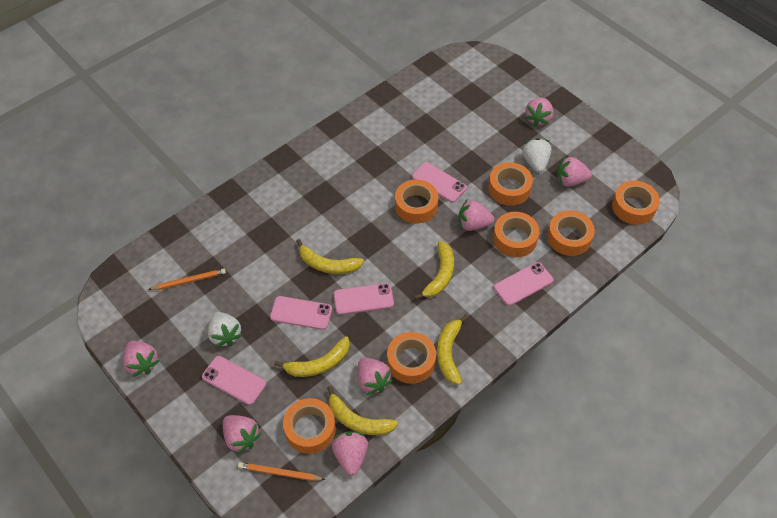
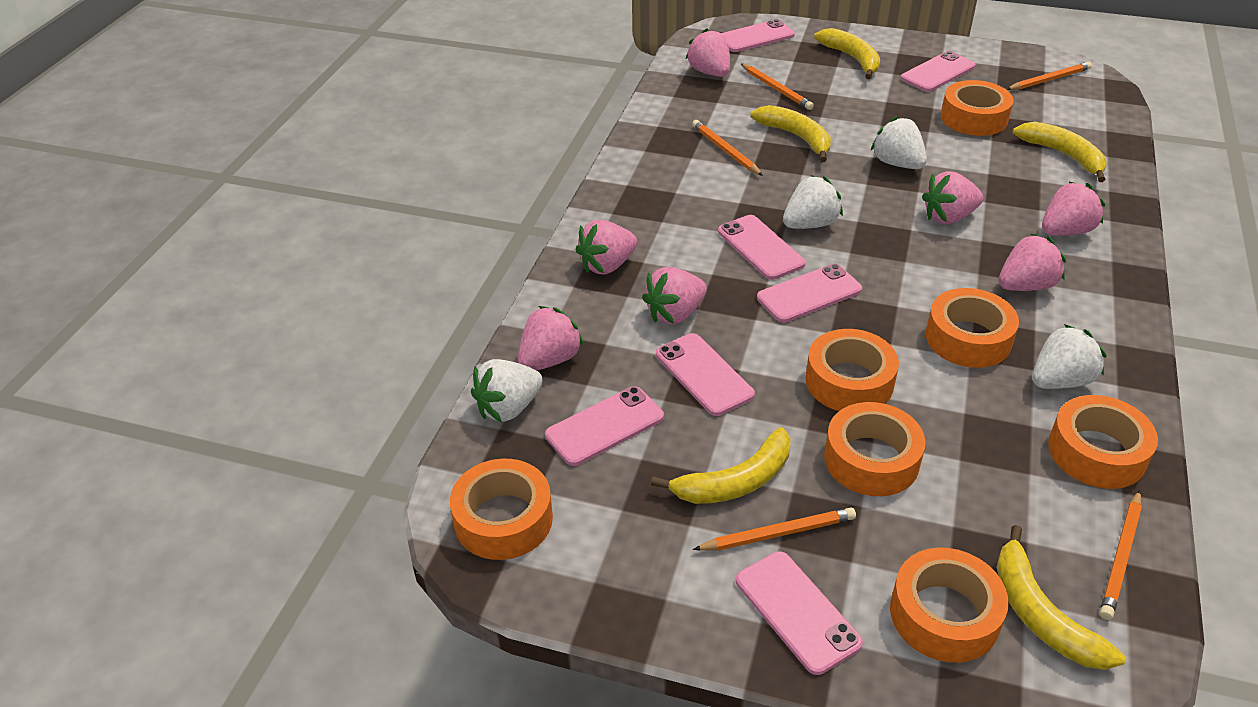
orange pencil: [148,268,226,290] [238,462,325,481] = 2 -> [692,120,763,176] [693,507,856,551] [741,64,814,110] [1006,62,1092,90] [1100,490,1142,620] = 5
pink phone: [202,356,266,405] [270,296,332,330] [334,283,394,315] [412,162,467,202] [494,262,553,306] = 5 -> [545,386,664,466] [656,333,755,416] [718,215,806,280] [721,19,795,52] [736,551,863,675] [757,264,862,323] [901,51,975,92] = 7
white strawberry: [208,312,242,347] [522,138,552,173] = 2 -> [471,359,543,422] [783,175,843,229] [871,116,927,169] [1032,324,1107,389] = 4

